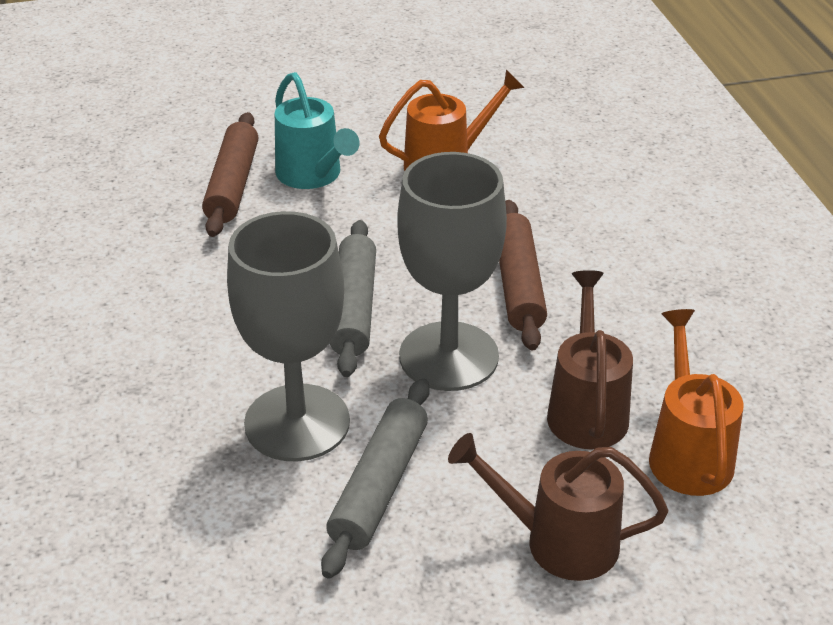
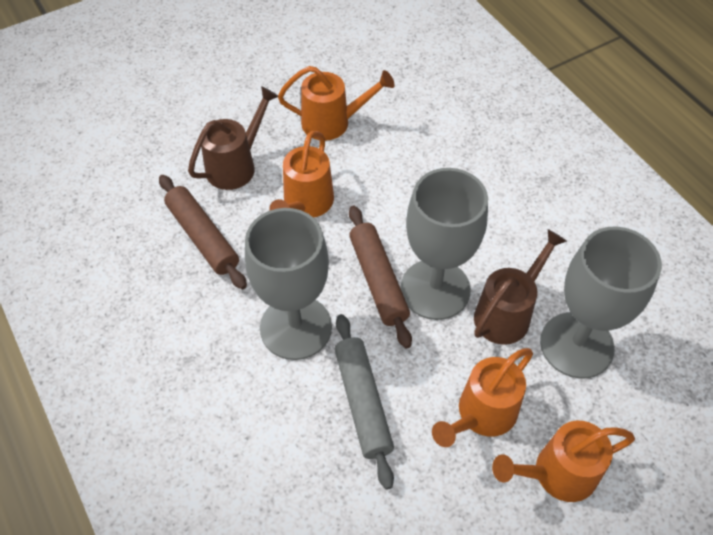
grey goblet: [227,211,350,461] [397,152,507,391] = 2 -> [245,208,332,360] [400,168,488,320] [540,227,662,379] = 3
grey rolling pin: [321,378,430,579] [330,220,376,377] = 2 -> [334,314,394,490] = 1
orange watering can: [379,70,524,171] [649,309,744,496] = 2 -> [269,131,334,218] [278,66,395,141] [432,348,533,447] [492,420,635,502] = 4
turquoise watering can: [275,72,360,189] = 1 -> none = 0

